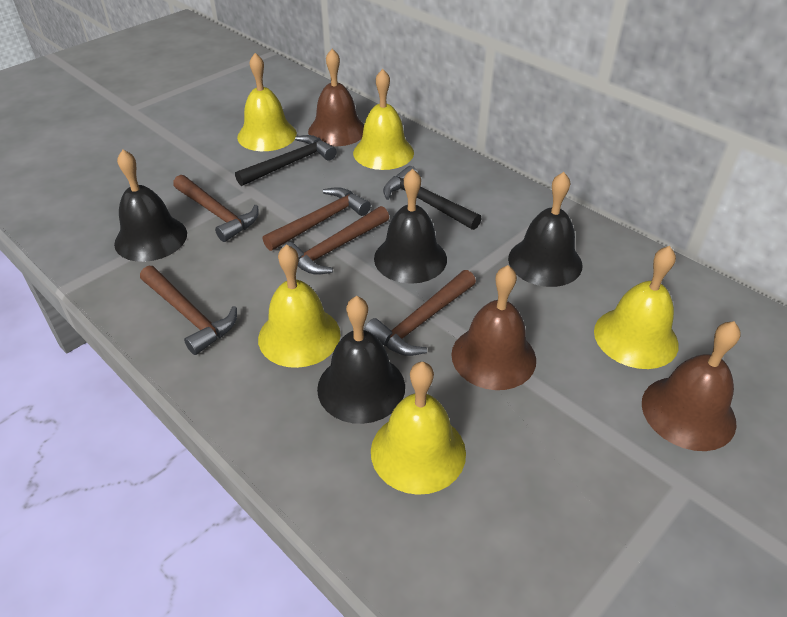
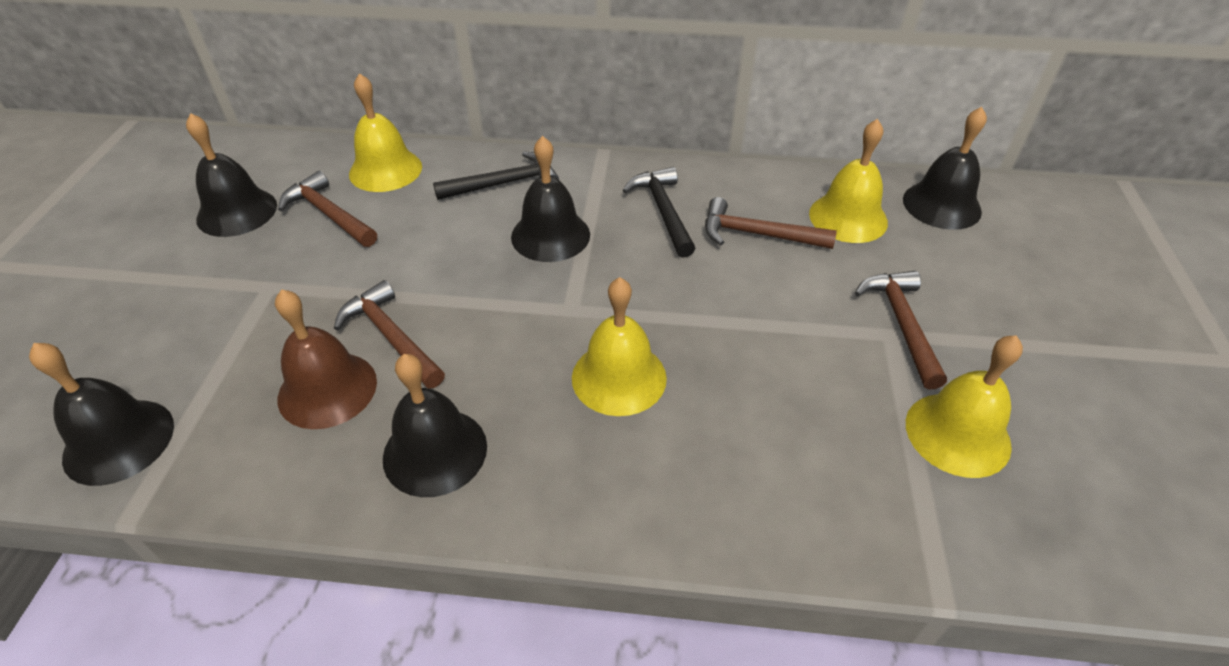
black bell: [114,149,187,262] [317,296,405,424] [374,169,447,284] [508,172,583,287] = 4 -> [29,343,174,486] [186,113,277,237] [383,354,487,497] [511,136,590,262] [903,107,987,230] = 5
brown bell: [308,49,364,146] [451,265,536,390] [642,321,741,451] = 3 -> [275,289,377,429] = 1
brown hammer: [140,266,237,355] [173,175,259,242] [263,187,371,251] [281,206,389,275] [364,270,476,356] = 5 -> [278,171,377,247] [334,280,445,389] [705,197,837,249] [855,271,947,390] = 4
yellow bell: [237,53,297,151] [258,244,341,368] [353,69,414,170] [371,362,466,495] [594,246,679,369] = 5 -> [349,73,422,192] [572,277,667,416] [809,119,888,243] [906,335,1023,478] = 4

